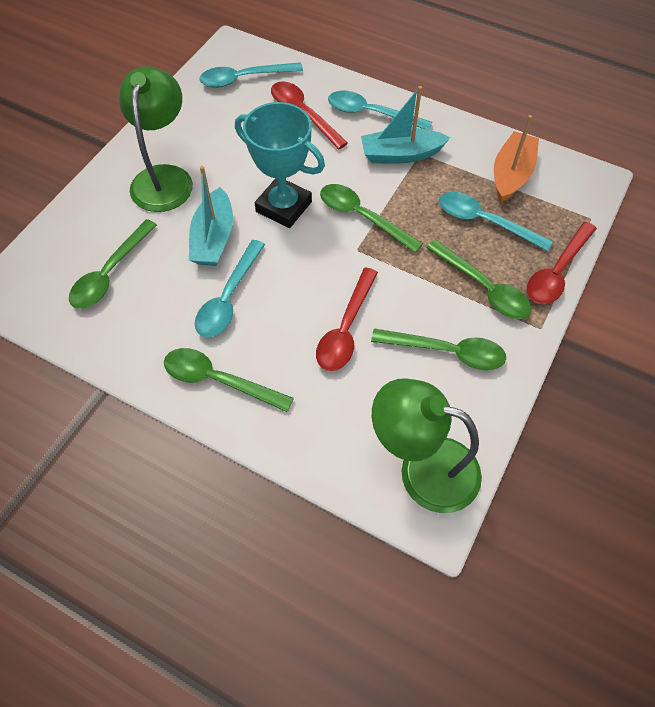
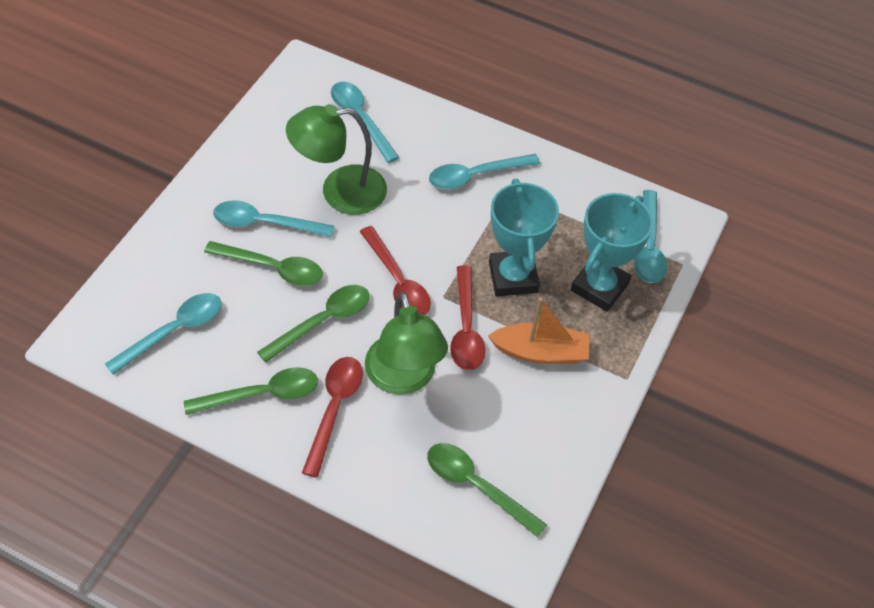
green spoon: [69,219,157,309] [164,348,294,412] [320,184,423,253] [371,329,506,370] [426,240,531,319] = 5 -> [184,367,318,415] [204,241,323,286] [257,285,369,363] [427,443,547,537] = 4
turquoise boat: [189,166,233,266] [361,86,450,164] = 2 -> none = 0
turquoise spoon: [195,240,265,338] [200,62,303,88] [328,91,432,130] [439,192,553,251] = 4 -> [105,293,222,375] [213,200,334,237] [331,82,399,163] [429,154,540,189] [634,190,667,283] = 5
turquoise trophy: [235,102,325,228] = 1 -> [489,179,559,296] [571,193,653,312] = 2

